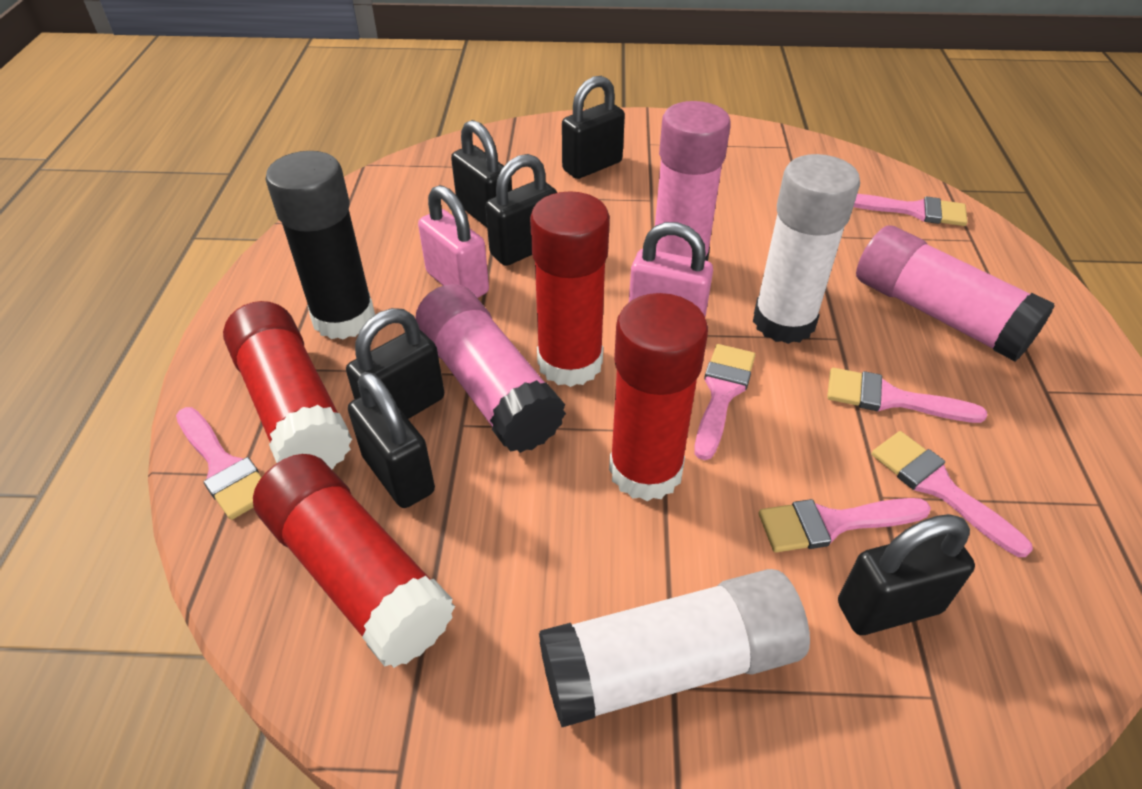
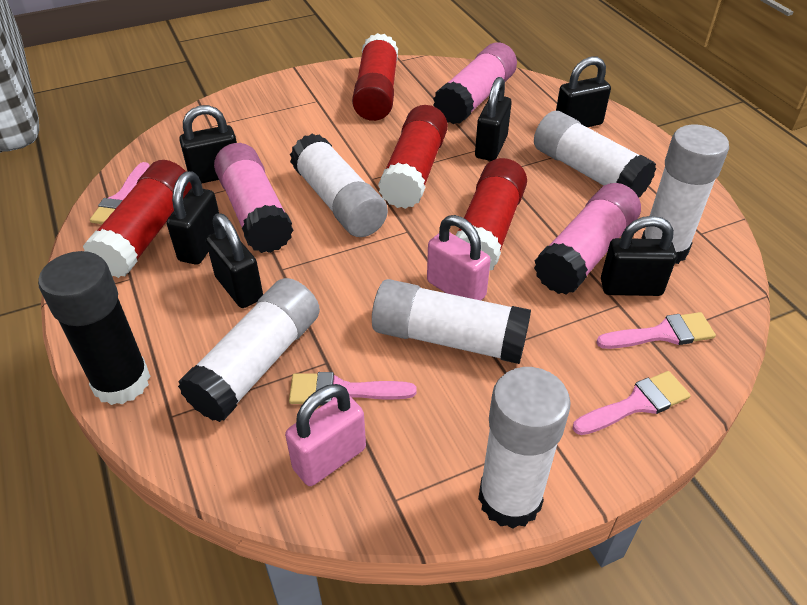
pink brush: [176,407,262,520] [694,344,755,460] [759,498,931,552] [827,368,987,423] [853,194,968,226] [872,431,1033,557] = 6 -> [90,162,150,224] [289,372,416,406] [573,371,691,435] [596,312,716,349] = 4
white glue stick: [539,569,810,727] [753,154,860,344] = 2 -> [178,278,320,422] [290,134,388,237] [372,279,531,364] [478,367,571,529] [534,111,656,197] [641,125,729,264] = 6

